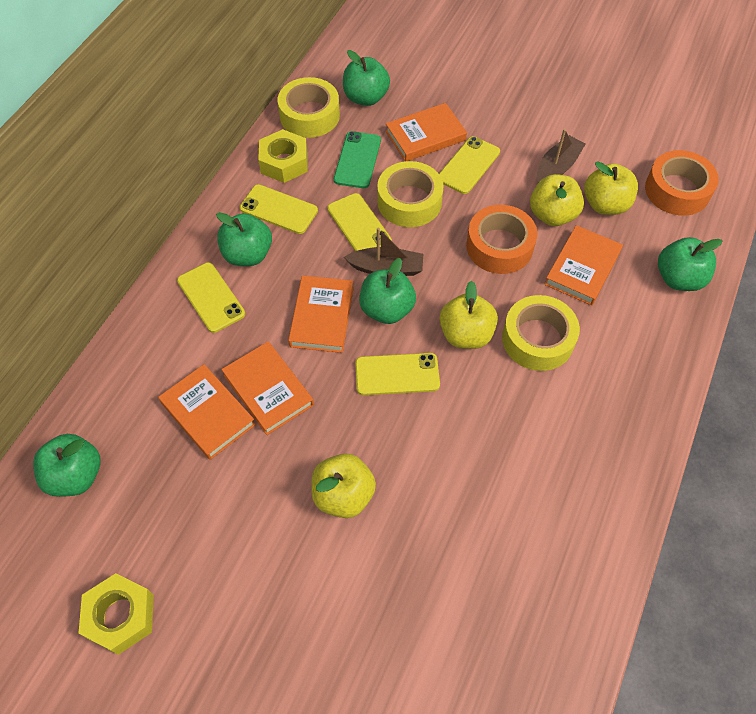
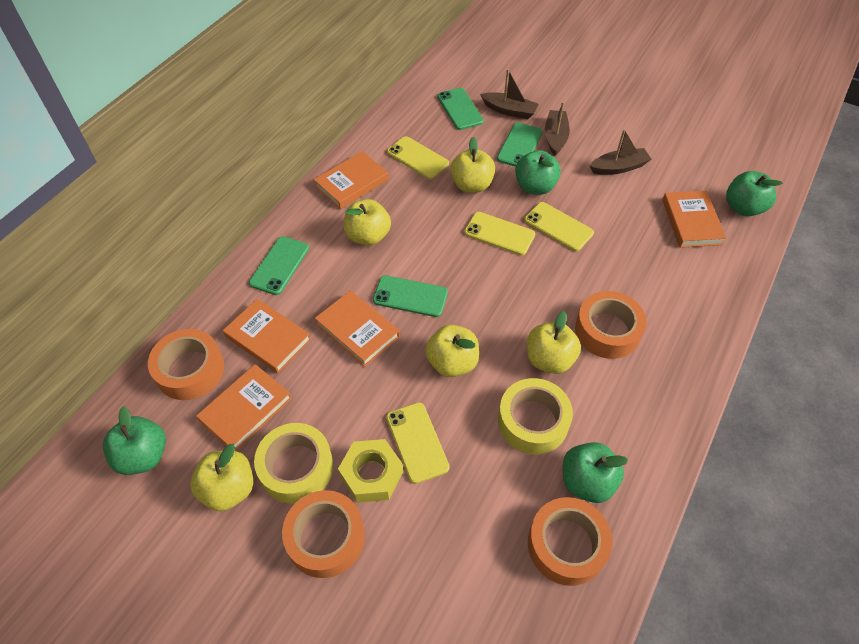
brown boat: [344,228,423,276] [537,129,585,183] = 2 -> [480,69,539,119] [545,102,570,156] [590,129,652,175] = 3
green apple: [33,434,101,497] [216,212,272,266] [343,50,390,106] [359,258,416,324] [658,237,723,291] = 5 -> [103,406,166,475] [515,150,561,195] [563,442,628,503] [726,171,783,216] = 4
green phone: [334,131,381,188] = 1 -> [249,236,309,295] [373,275,448,317] [437,88,484,130] [497,123,543,167] = 4
orange tape: [466,205,537,274] [645,150,719,216] = 2 -> [148,329,224,400] [282,490,365,578] [528,497,612,586] [575,291,646,359] = 4
yellow apple: [311,454,376,518] [440,281,498,349] [530,174,584,226] [584,161,638,215] = 4 -> [190,444,253,511] [344,199,391,246] [425,325,479,377] [450,137,495,193] [527,311,581,374] = 5
yellow nut: [78,573,154,655] [258,129,308,183] = 2 -> [338,439,403,503] = 1
yellow phone: [177,262,245,333] [240,184,318,234] [327,193,392,251] [355,353,440,395] [439,136,500,194] = 5 -> [386,402,449,484] [387,136,449,179] [464,212,535,255] [524,202,594,251] = 4
yellow tape: [278,77,340,138] [377,161,443,227] [502,295,580,371] = 3 -> [254,423,333,504] [498,378,573,454] = 2

